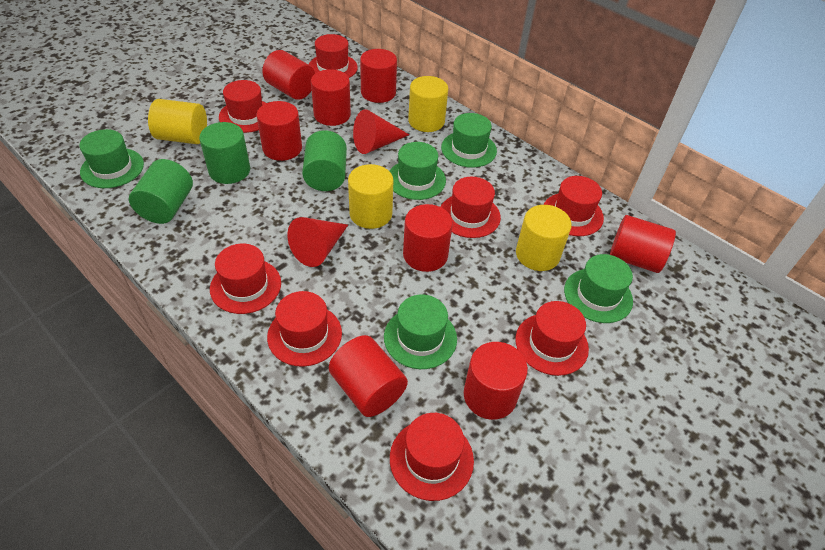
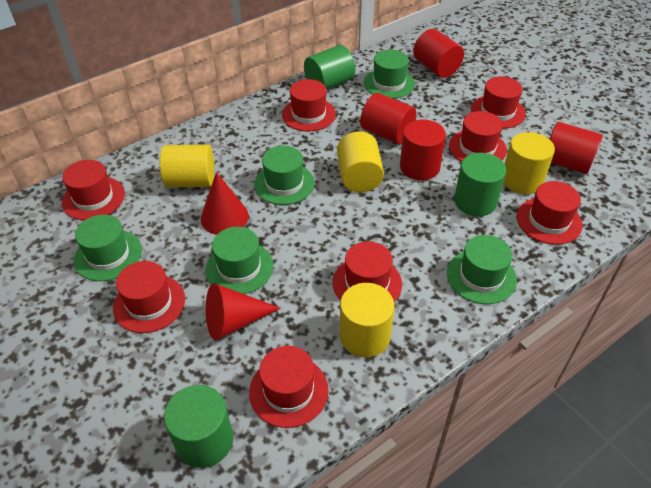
red cylinder: [257,101,302,161] [262,50,315,100] [311,69,351,126] [329,335,408,417] [360,49,397,103] [403,204,453,272] [464,342,528,420] [610,215,676,273] = 8 -> [360,93,416,144] [400,120,446,180] [413,29,464,78] [550,122,603,174] = 4

